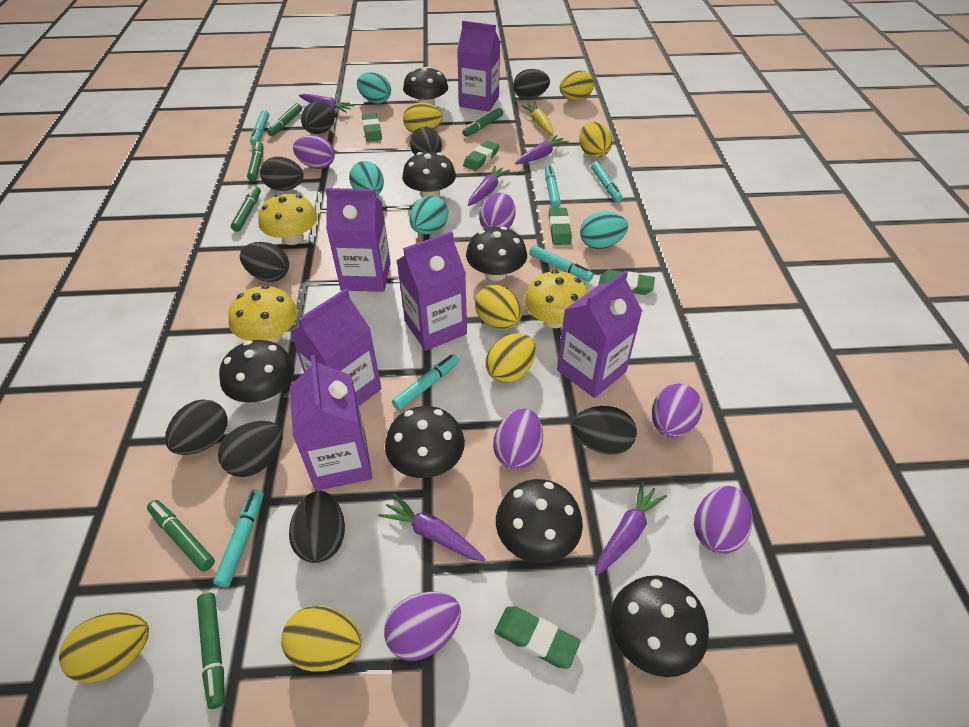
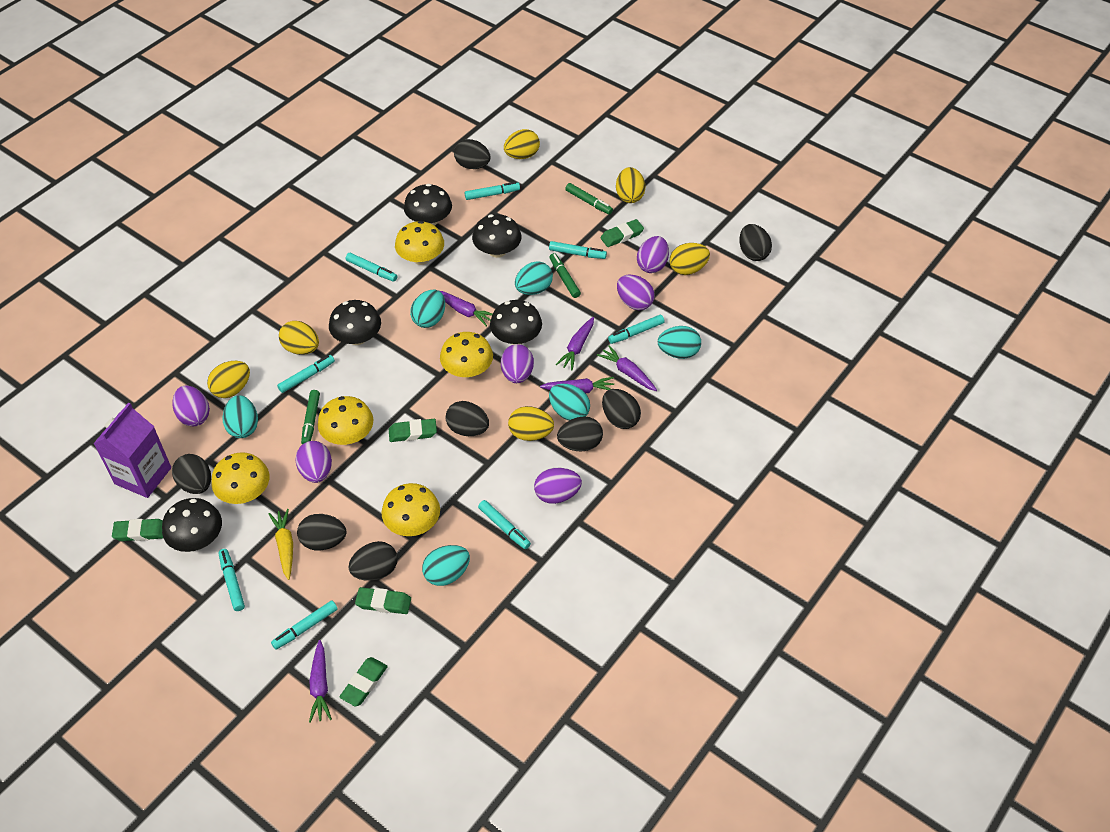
black egg: [165,399,227,455] [218,421,283,477] [240,242,289,282] [260,157,304,191] [289,491,345,563] [301,101,335,134] [410,127,442,155] [513,69,550,99] [572,406,637,455] = 9 -> [172,454,211,494] [297,514,346,550] [348,541,397,581] [446,401,489,436] [454,139,490,169] [557,416,603,451] [602,389,641,429] [739,224,772,261] = 8
black mushroom: [219,340,295,403] [385,406,465,478] [402,152,456,198] [403,66,448,106] [466,226,527,281] [496,479,583,563] [610,575,709,677] = 7 -> [162,498,222,552] [329,300,381,345] [404,184,452,226] [472,214,521,258] [490,300,542,345] = 5
green marker: [147,500,215,572] [197,593,225,709] [231,186,261,232] [247,141,264,181] [267,103,302,136] [463,108,503,137] = 6 -> [301,390,320,444] [549,253,581,298] [565,183,613,215] = 3
purple carton: [290,288,382,406] [290,355,372,491] [325,188,391,292] [396,231,467,351] [457,21,500,112] [557,271,643,398] = 6 -> [93,403,171,498] = 1
turquoise egg: [349,161,384,196] [357,72,391,104] [409,195,448,234] [580,211,628,249] = 4 -> [222,395,258,438] [410,290,445,328] [422,545,470,586] [515,261,553,295] [549,384,590,421] [658,326,701,359] = 6
turquoise marker: [213,489,264,587] [250,110,269,146] [392,354,459,411] [529,245,593,282] [545,165,561,208] [591,161,623,202] = 6 -> [218,549,245,611] [271,600,338,649] [277,355,335,393] [346,253,397,282] [465,182,520,200] [478,500,531,549] [549,241,607,259] [608,315,665,344] = 8
yellow egg: [59,612,149,683] [281,605,362,672] [403,103,443,133] [475,285,522,329] [485,333,536,383] [560,70,594,101] [579,122,612,158] = 7 -> [207,361,250,398] [279,321,319,355] [504,129,540,159] [508,406,554,441] [616,167,645,203] [670,243,710,275] = 6
yellow mushroom: [228,285,298,343] [258,194,318,245] [524,270,588,328] = 3 -> [211,452,269,504] [318,396,373,445] [382,483,440,536] [395,221,444,265] [440,332,493,378] = 5

